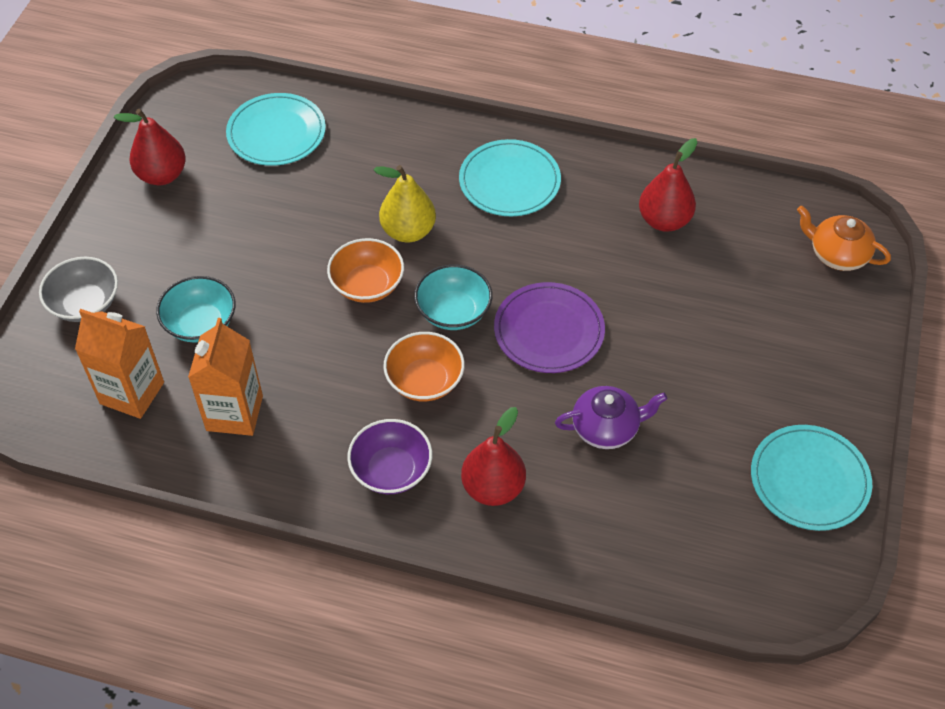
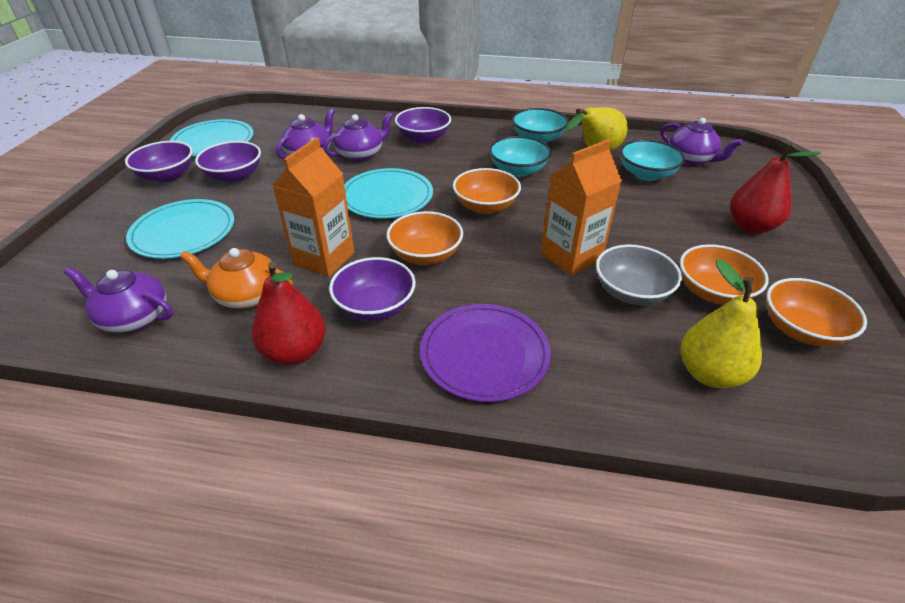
orange bowl: [327,238,404,303] [383,332,465,401] = 2 -> [387,211,463,265] [453,168,521,214] [680,244,769,305] [767,278,867,347] = 4
purple bowl: [347,419,432,494] = 1 -> [125,141,193,182] [195,141,261,183] [329,257,416,321] [395,107,451,143] = 4
purple teapot: [555,386,667,449] = 1 -> [64,267,173,333] [276,108,335,159] [323,112,393,162] [661,118,743,165] = 4
red pear: [114,109,186,185] [461,407,526,506] [639,138,697,232] = 3 -> [252,261,326,365] [730,143,821,234] = 2
turquoise bowl: [156,276,236,343] [414,264,492,330] = 2 -> [489,136,551,177] [512,108,569,143] [620,139,685,181] = 3
yellow pear: [374,165,436,242] = 1 -> [566,107,628,151] [680,259,762,388] = 2

